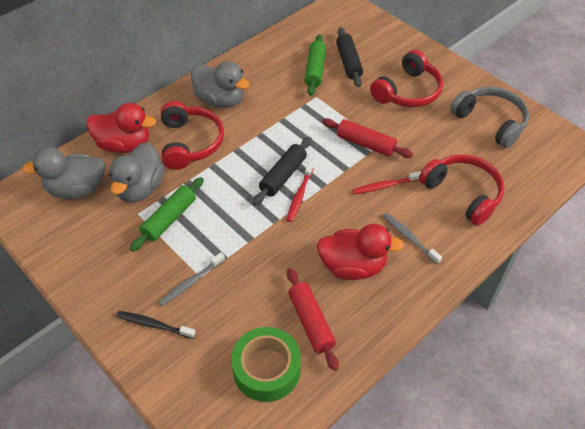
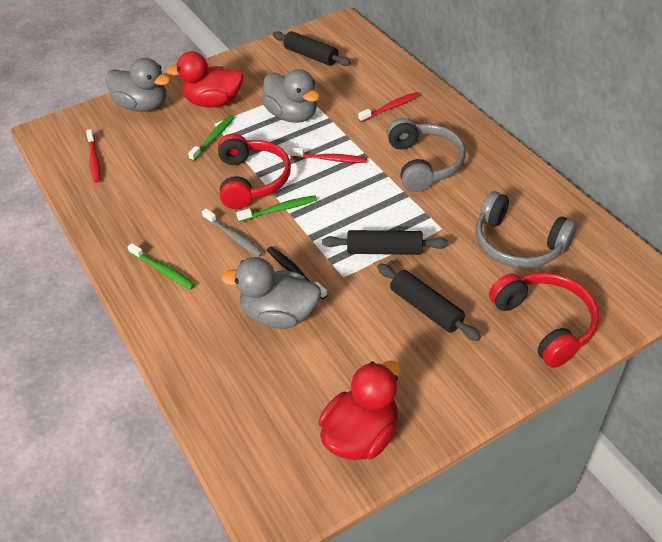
black rolling pin: [253,137,312,206] [336,27,363,87] = 2 -> [273,31,351,66] [322,230,448,255] [377,264,481,341] = 3
green rolling pin: [130,177,204,252] [304,34,326,96] = 2 -> none = 0
green tape: [231,327,301,402] = 1 -> none = 0
green toothbrush: none = 0 -> [128,243,195,289] [188,115,235,161] [236,195,317,222] = 3
grey headphones: [450,87,529,148] = 1 -> [387,118,466,192] [475,191,577,268] = 2
grey toothbrush: [158,252,225,306] [383,212,442,264] = 2 -> [202,209,263,257] = 1
red headphones: [161,101,224,170] [370,50,443,107] [419,154,504,226] = 3 -> [218,134,291,209] [489,272,599,368] = 2
red rolling pin: [287,268,339,371] [322,118,413,158] = 2 -> none = 0
red toothbrush: [286,163,314,222] [352,171,421,194] = 2 -> [86,129,101,183] [290,147,367,163] [358,92,420,122] = 3

